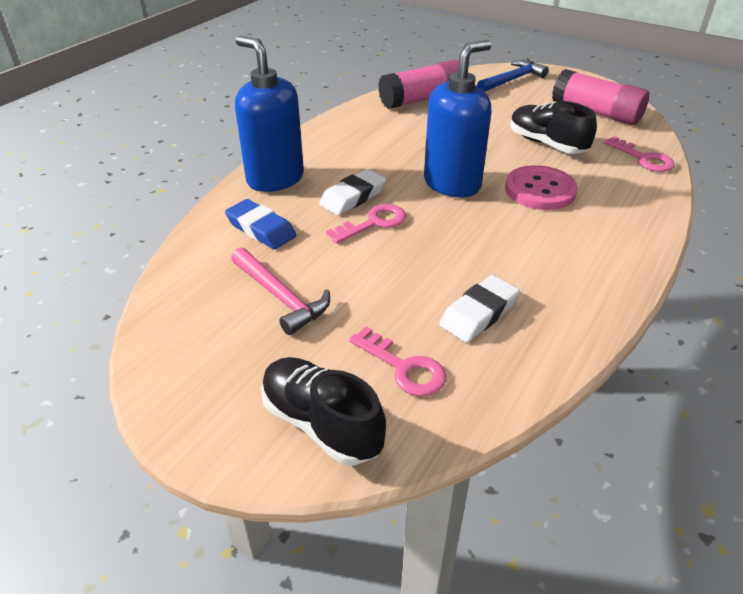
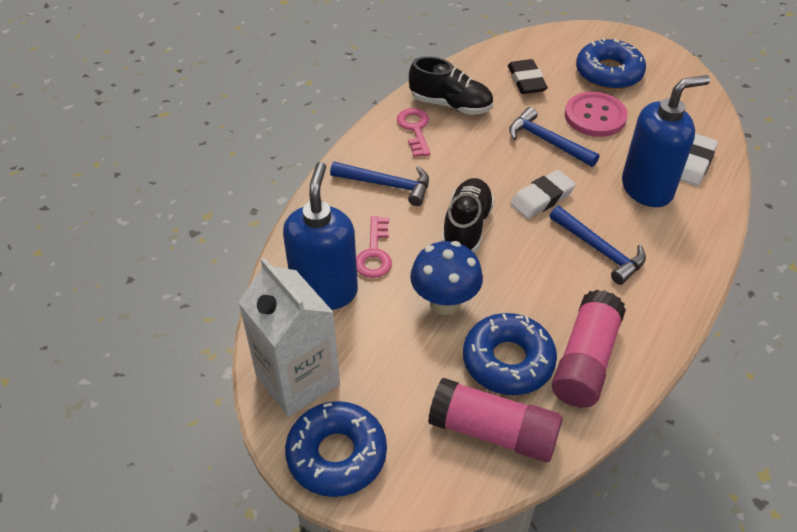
black eraser: none = 0 -> [508,59,548,94] = 1
blue donut: none = 0 -> [285,401,387,497] [463,313,557,395] [576,37,646,90] = 3
blue eraser: [225,199,296,249] = 1 -> none = 0
blue hammer: [477,60,549,92] = 1 -> [330,162,429,206] [509,107,599,167] [550,206,646,285] = 3
blue mushroom: none = 0 -> [410,241,483,315] = 1
pink hammer: [231,247,330,335] = 1 -> none = 0
pink key: [326,204,406,244] [349,326,446,396] [604,136,675,172] = 3 -> [356,216,392,278] [397,108,431,157] = 2
white carton: none = 0 -> [238,258,340,417] = 1

